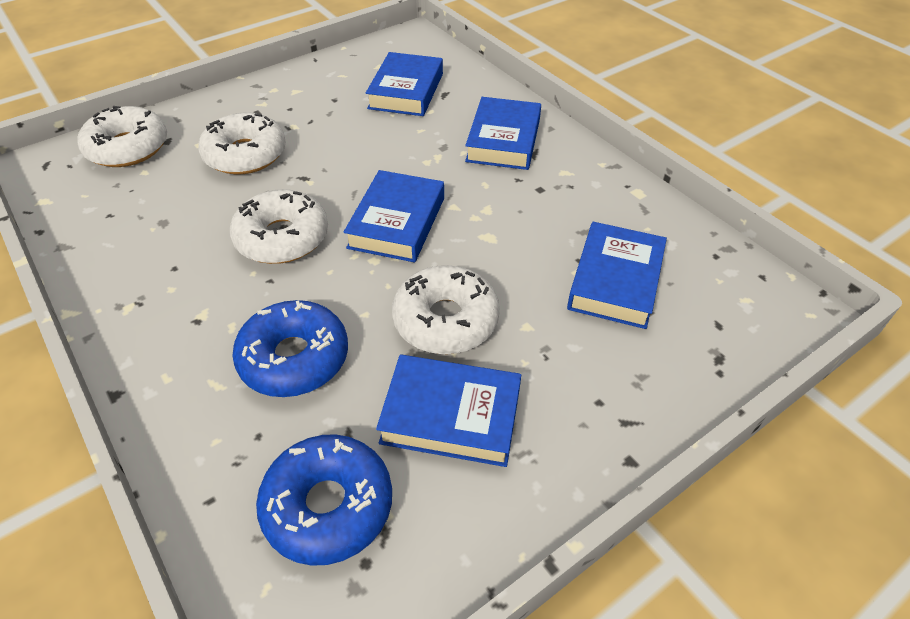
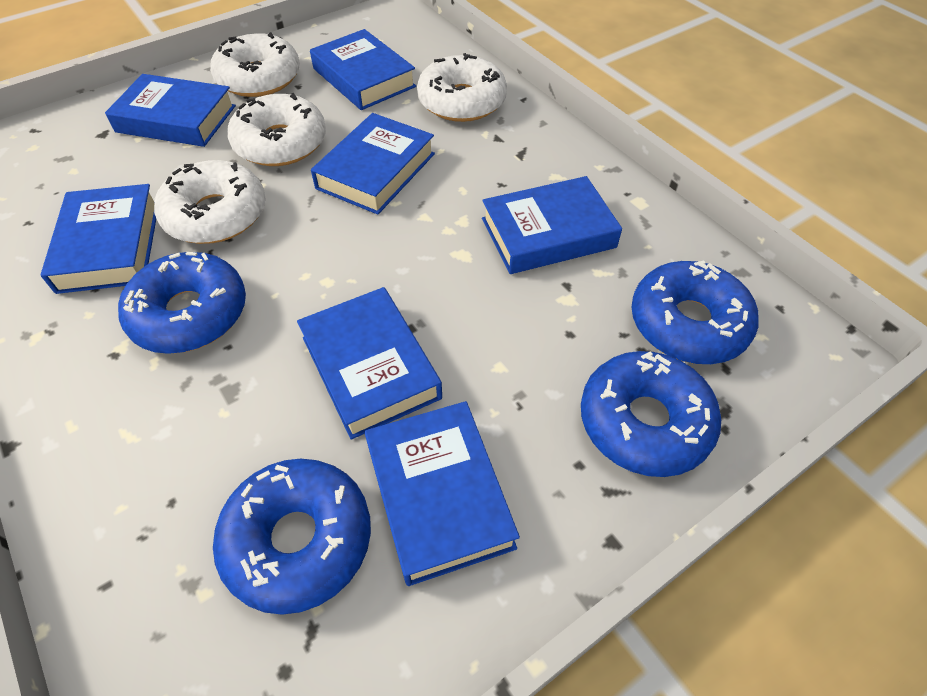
blue book: [344,170,444,262] [366,52,443,116] [376,355,521,467] [465,97,541,170] [567,222,667,329] = 5 -> [40,184,156,294] [105,74,236,147] [297,287,442,440] [310,29,416,110] [311,113,435,215] [365,401,520,586] [482,176,622,274] = 7
blue donut: [233,300,348,397] [256,434,392,566] = 2 -> [118,252,246,354] [213,459,371,615] [581,351,721,477] [631,261,759,364] = 4

